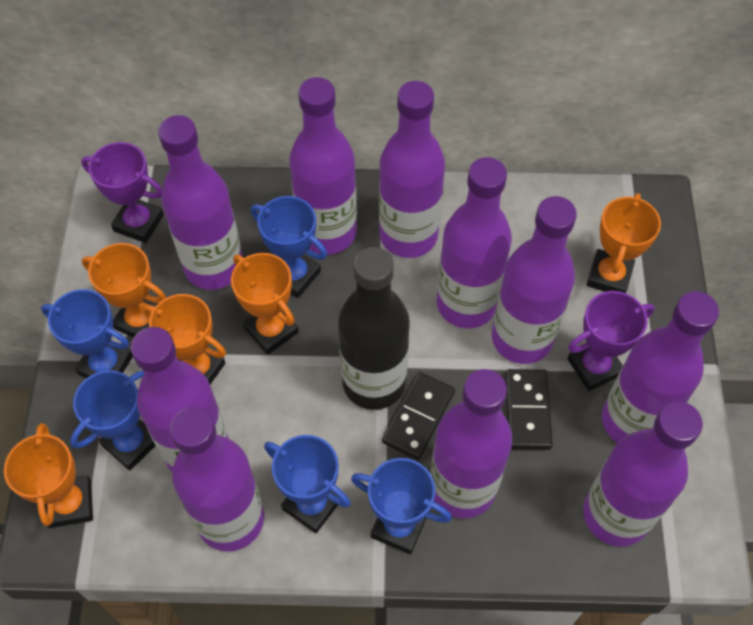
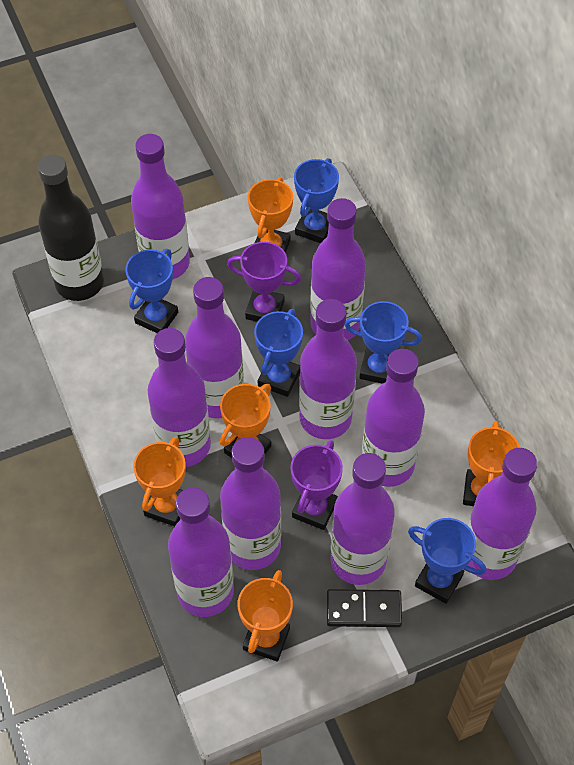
black domino: [382,372,455,460] [505,369,553,450] = 2 -> [327,589,402,627] = 1

